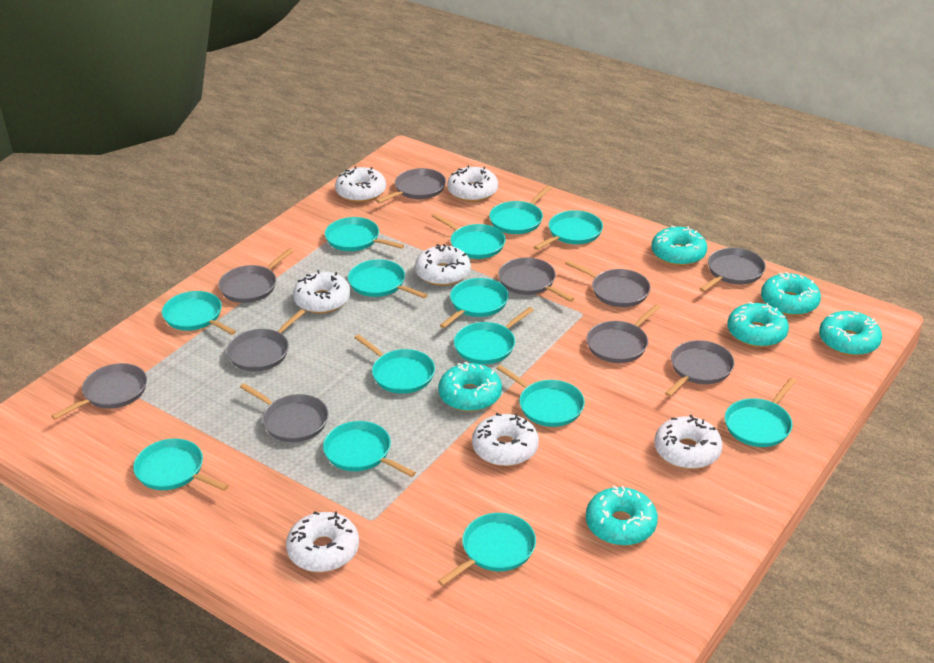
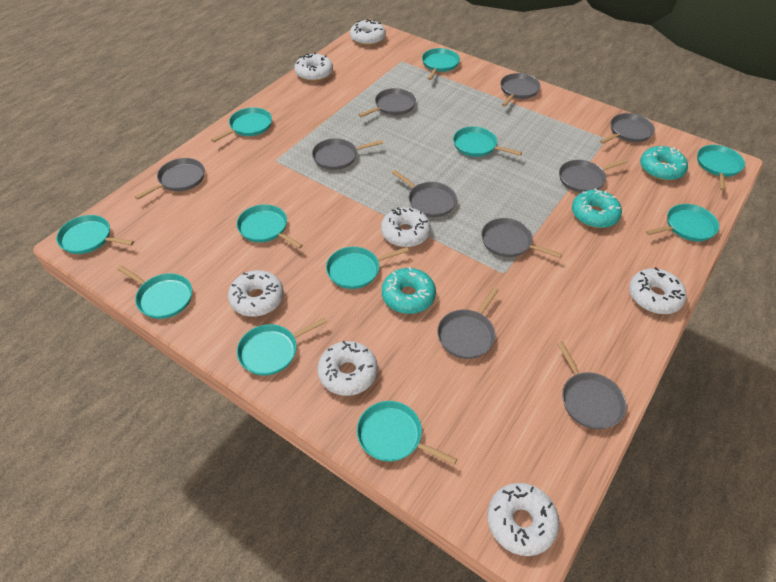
turquoise donut: [438,362,502,412] [586,486,658,546] [652,226,707,266] [727,301,789,347] [761,272,821,316] [819,311,882,356] = 6 -> [382,267,436,314] [572,188,622,228] [640,146,688,181] = 3
turquoise pan: [133,439,228,491] [162,291,236,335] [323,421,416,477] [325,217,404,251] [348,259,427,298] [354,334,435,394] [432,213,506,259] [438,513,536,586] [440,278,509,328] [454,307,534,364] [489,186,551,234] [496,365,585,427] [534,210,603,250] [725,378,796,447] = 14 -> [56,215,134,254] [117,266,192,319] [211,107,272,142] [236,204,303,249] [237,317,327,376] [326,247,409,289] [357,401,457,465] [422,48,460,80] [453,126,522,157] [646,204,719,241] [697,145,745,191] = 11

